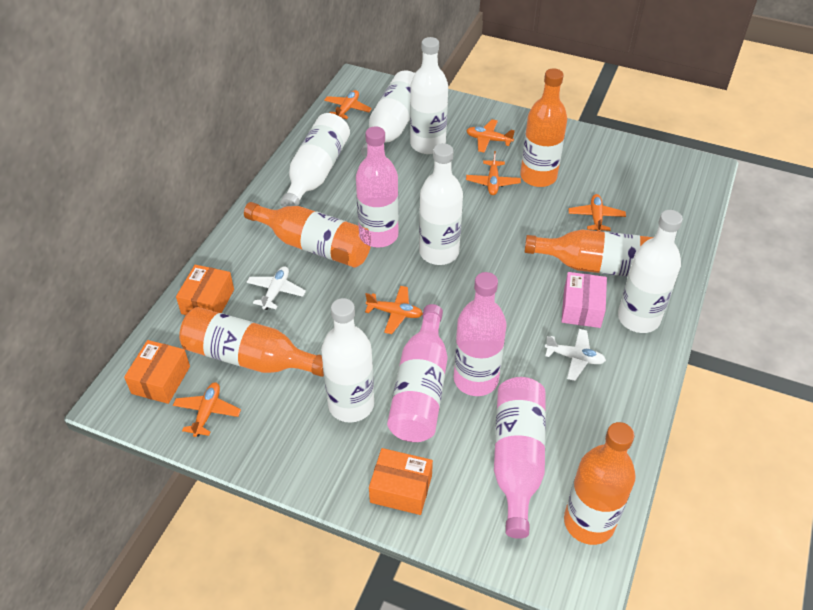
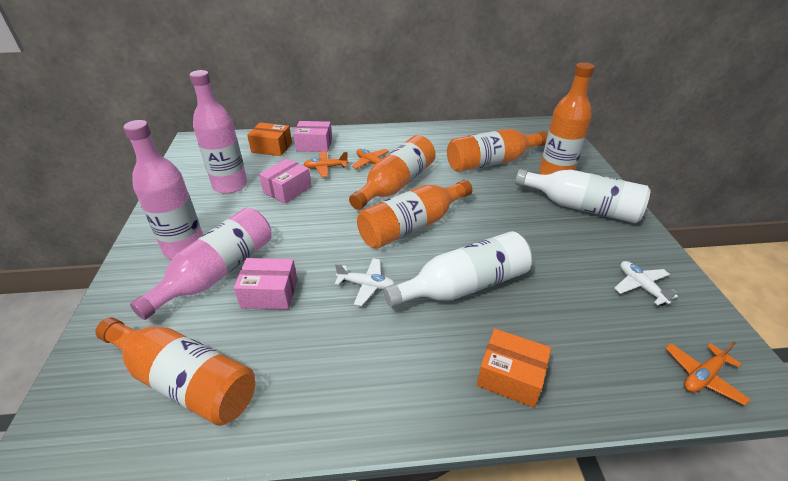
orange box: [124,340,190,404] [176,265,234,315] [369,448,433,515] = 3 -> [247,122,292,156] [477,328,551,408] = 2
orange plane: [173,382,241,437] [324,90,372,119] [365,286,423,334] [466,119,515,153] [466,151,521,195] [569,194,626,231] = 6 -> [303,151,348,177] [352,149,389,169] [665,342,751,406] = 3
pink bottle: [356,126,399,248] [387,304,448,442] [454,272,507,396] [494,377,546,539] = 4 -> [123,120,203,259] [130,207,272,320] [189,70,247,194] = 3
pink box: [561,272,607,328] = 1 -> [234,258,297,310] [259,159,312,203] [293,121,332,152] = 3
white bottle: [280,113,350,207] [321,298,374,423] [361,70,415,158] [410,37,448,154] [419,143,463,265] [618,210,683,333] = 6 -> [384,231,532,308] [515,169,651,223] = 2

